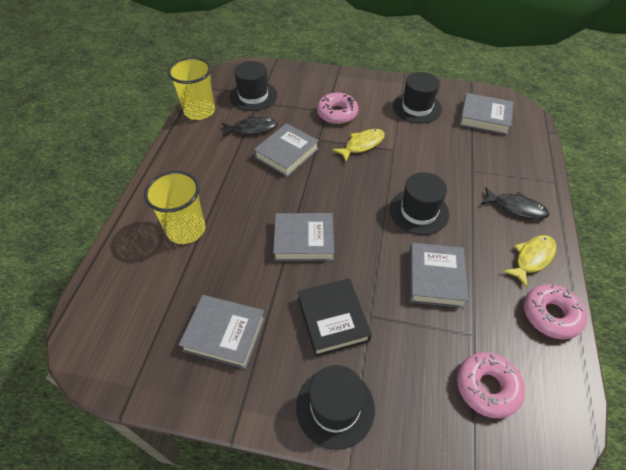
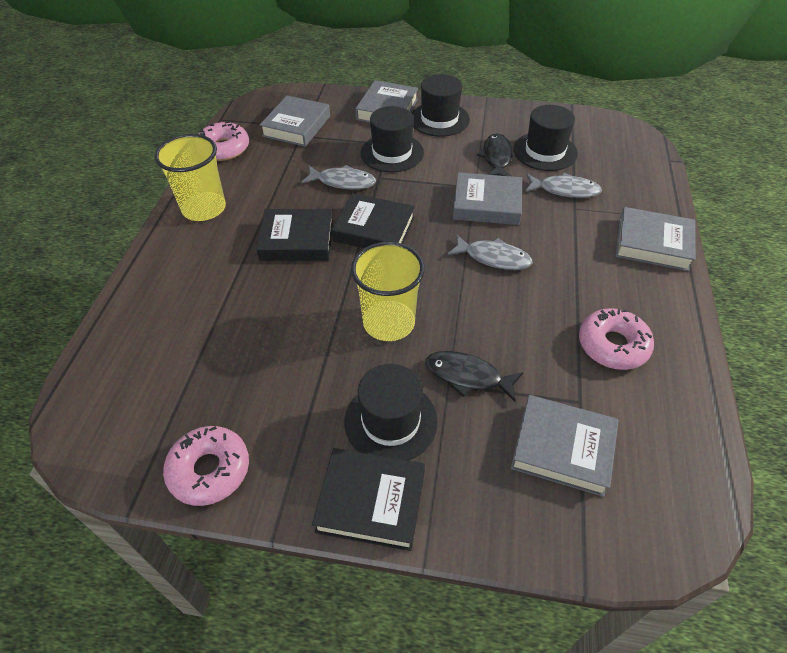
black book: [297,278,372,357] = 1 -> [256,209,333,261] [312,448,425,551] [332,193,415,248] = 3
grey fish: none = 0 -> [301,165,376,190] [447,234,533,270] [525,173,602,198] = 3
yellow fish: [332,129,385,161] [503,235,556,288] = 2 -> none = 0

